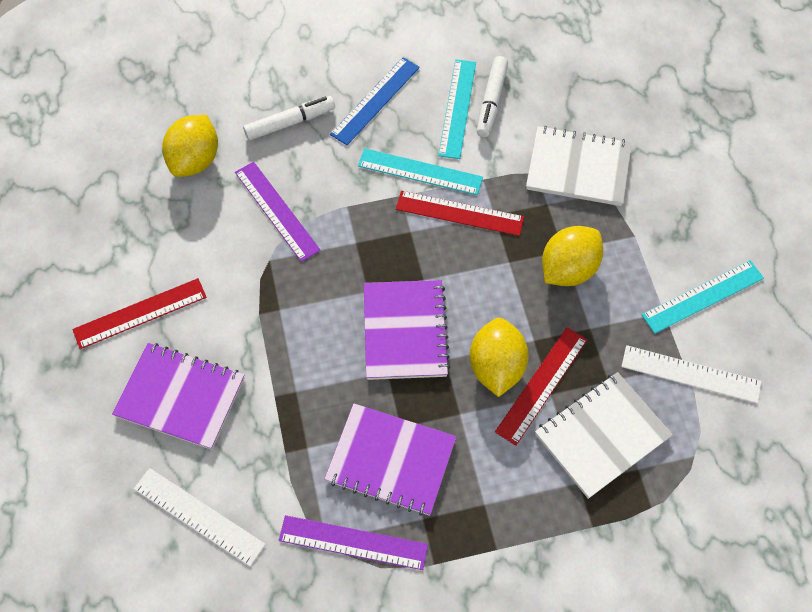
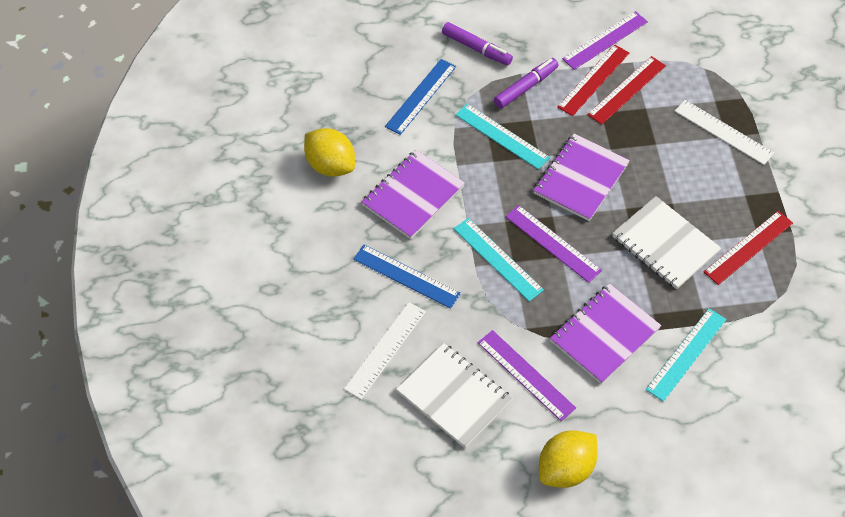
blue ruler: [330,57,420,145] = 1 -> [353,245,461,309] [385,59,456,135] = 2
purple marker: none = 0 -> [442,22,513,66] [494,58,559,108] = 2
purple ruler: [235,162,321,262] [279,515,428,570] = 2 -> [478,330,576,421] [505,205,602,283] [562,11,648,70] = 3
white marker: [243,96,335,140] [477,56,508,137] = 2 -> none = 0
yellow lemon: [162,115,218,177] [469,318,529,397] [542,226,603,286] = 3 -> [304,128,355,177] [539,430,598,488] = 2

